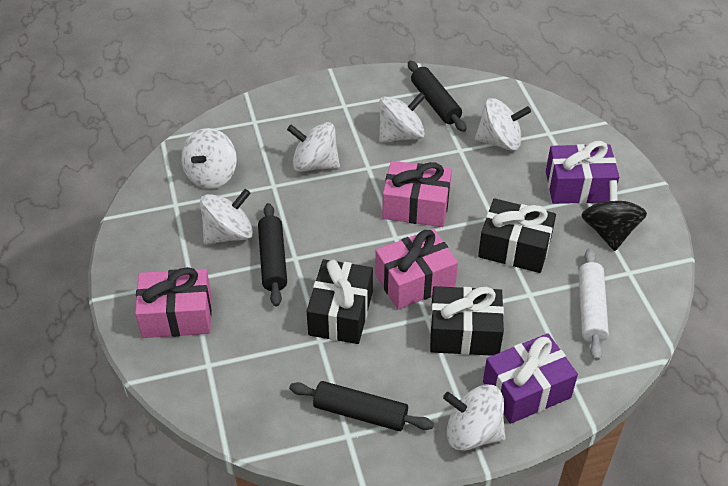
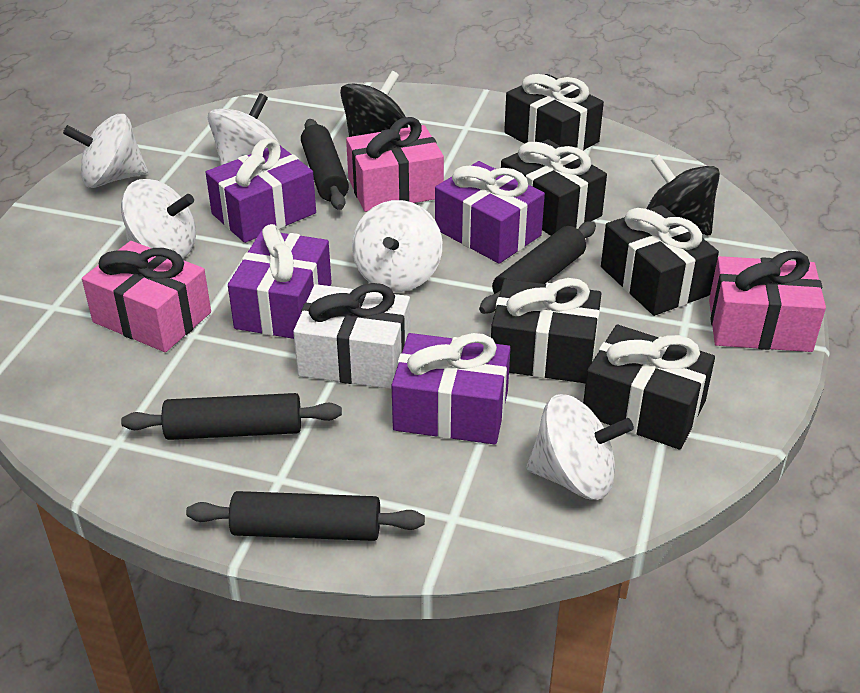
black gift: [307,259,373,344] [430,286,504,356] [478,198,556,273] = 3 -> [491,278,602,384] [501,139,607,236] [504,74,604,151] [583,324,715,450] [601,205,719,316] = 5
black rolling pin: [258,203,287,307] [289,381,434,431] [408,61,467,132] = 3 -> [121,393,342,440] [186,491,425,541] [301,119,349,210] [479,221,596,314] = 4
black spinning top: [582,180,647,251] = 1 -> [340,71,408,137] [647,155,720,235] = 2
purple gift: [483,333,578,424] [546,141,619,204] = 2 -> [206,138,316,243] [228,224,332,339] [391,333,510,445] [435,161,545,264] = 4
white gift: none = 0 -> [293,283,411,389] = 1
white rolling pin: [579,248,609,360] = 1 -> none = 0
white spinning top: [181,128,237,189] [200,189,253,245] [287,122,340,172] [379,92,425,143] [443,385,505,451] [475,98,531,151] = 6 -> [63,114,148,188] [121,179,196,258] [208,93,280,165] [352,200,442,292] [527,394,634,500] = 5

